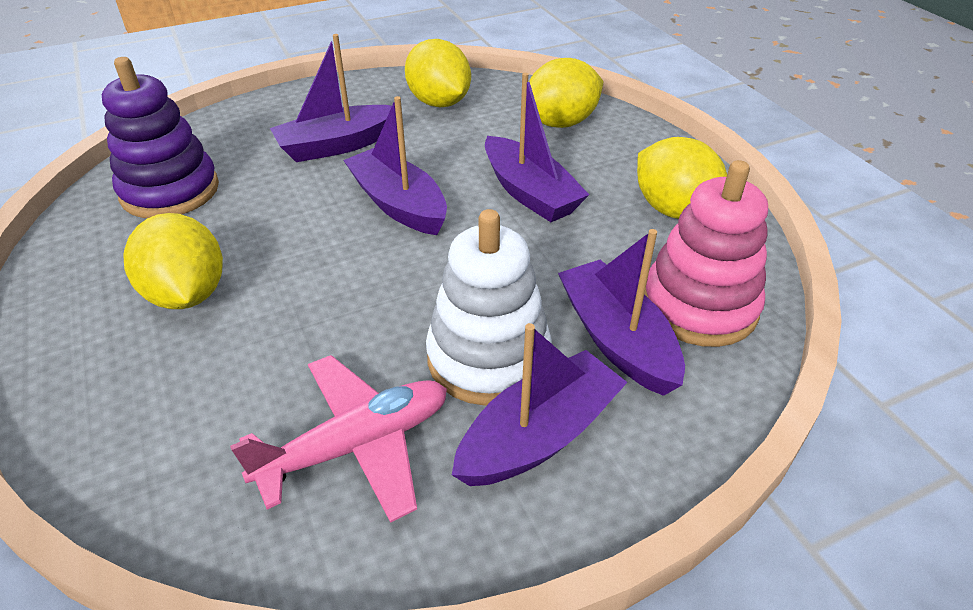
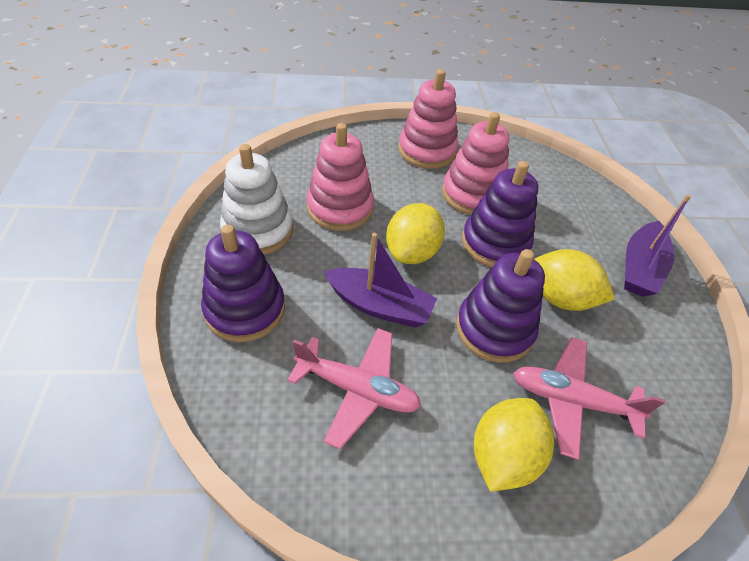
pink plane: [230,355,447,523] = 1 -> [287,328,421,449] [513,337,665,460] = 2
pink stacking toy: [644,160,768,347] = 1 -> [307,123,374,231] [398,69,458,169] [442,112,509,215] = 3
purple boat: [270,34,392,162] [343,96,447,235] [452,323,628,486] [485,73,589,222] [558,229,685,396] = 5 -> [323,233,437,328] [624,194,691,297] = 2
purple stacking toy: [102,57,219,218] = 1 -> [201,225,285,342] [456,249,545,363] [462,161,538,267] = 3
yellow lemon: [123,213,223,309] [405,39,471,107] [529,58,604,128] [637,137,727,219] = 4 -> [386,203,445,264] [474,398,554,492] [534,249,615,311] = 3

